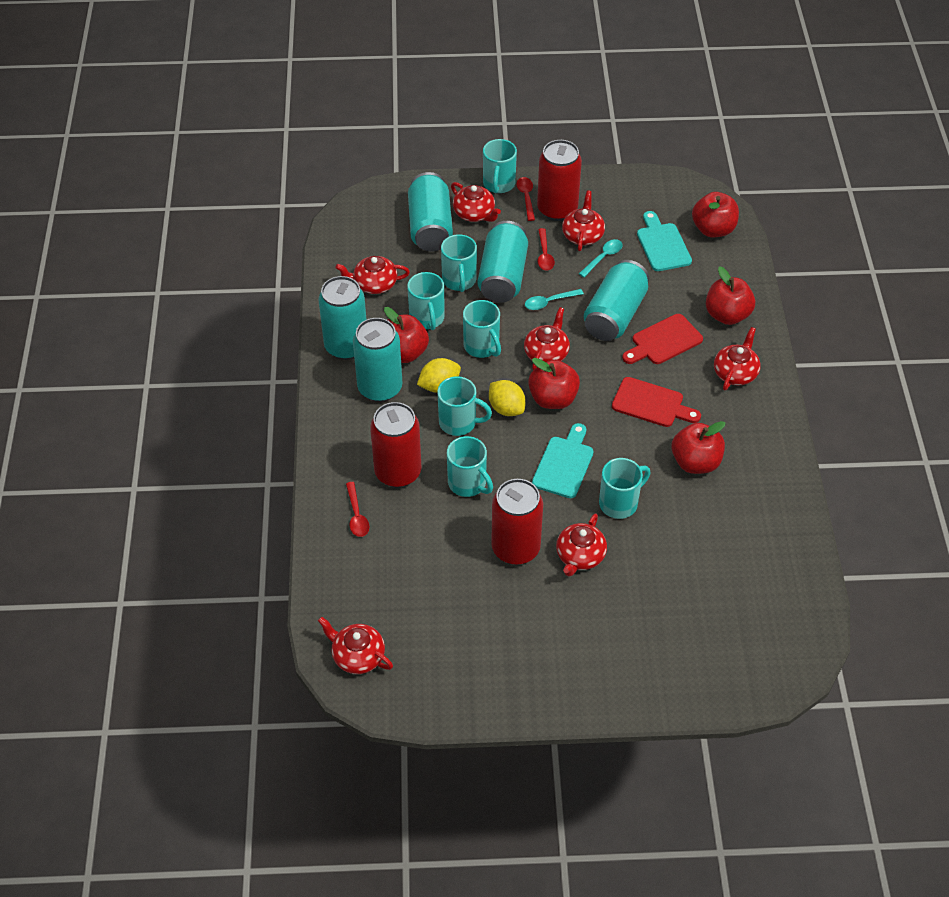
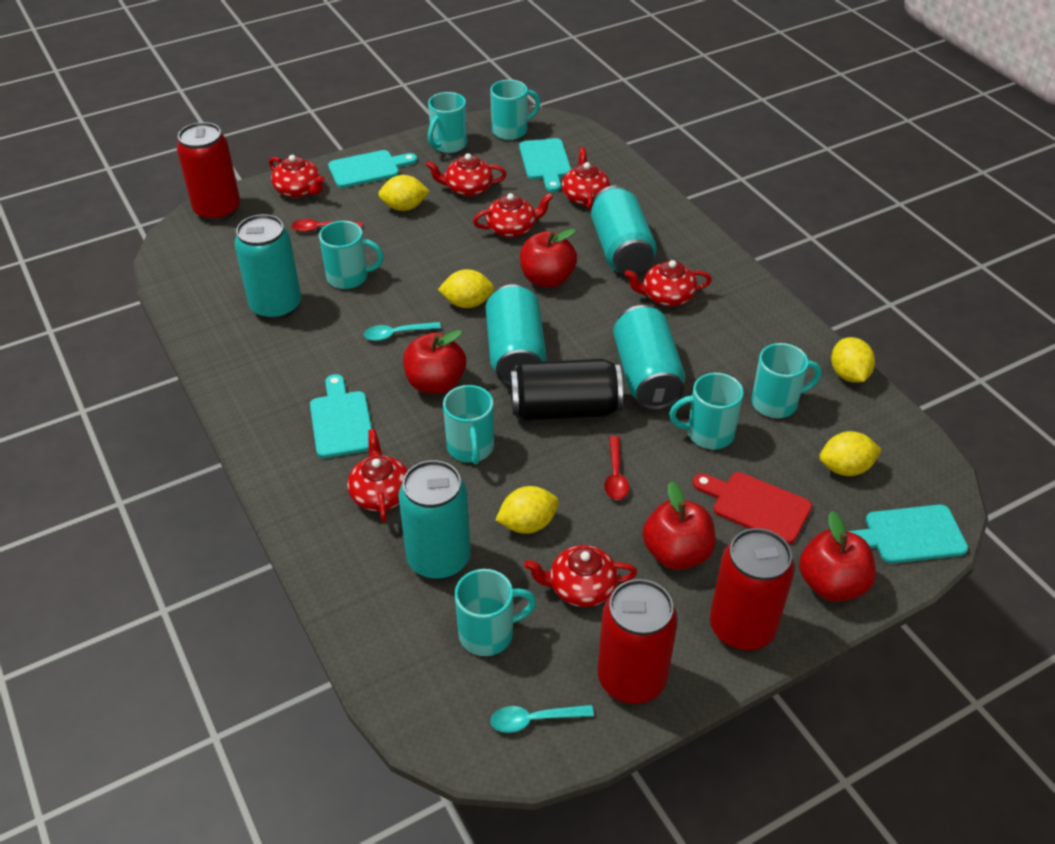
black can: none = 0 -> [510,359,623,421] = 1
red apple: [384,307,429,363] [528,358,580,409] [672,421,725,474] [692,192,739,237] [706,266,755,325] = 5 -> [403,330,466,394] [520,229,577,288] [643,481,716,570] [799,511,876,602] = 4
red cutting board: [612,377,701,427] [622,314,703,364] = 2 -> [692,472,812,544] = 1
red spoon: [346,482,369,537] [517,177,535,221] [538,228,555,271] = 3 -> [292,219,362,232] [604,436,629,500] = 2
turquoise cutting board: [532,423,594,498] [637,211,692,271] = 2 -> [310,374,372,458] [328,150,417,188] [519,138,571,192] [848,505,968,564] = 4
yellow lemon: [417,358,461,393] [489,380,526,416] = 2 -> [378,175,430,211] [438,269,494,308] [496,486,559,534] [819,431,882,476] [831,337,875,383] = 5

